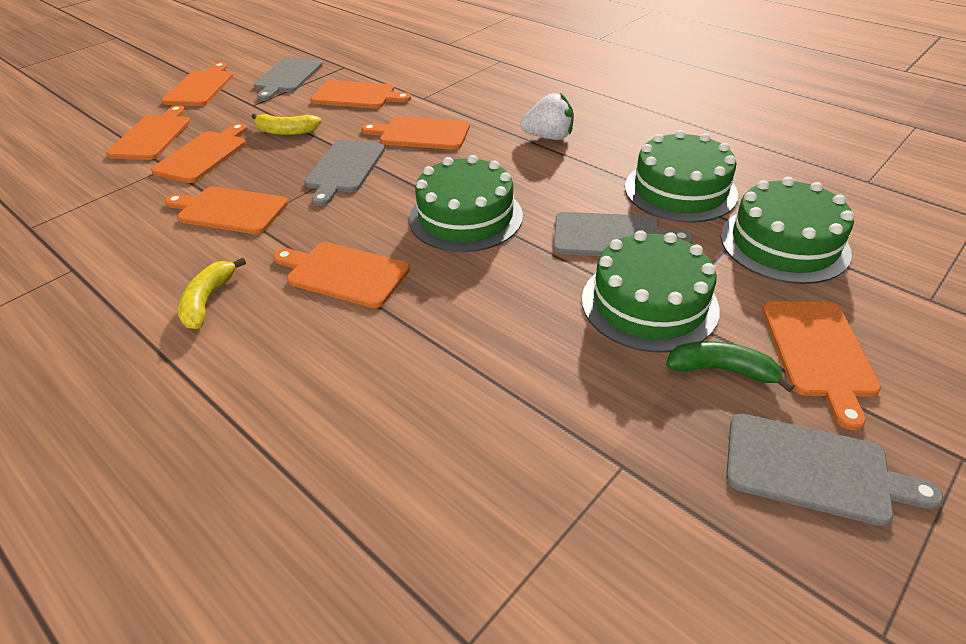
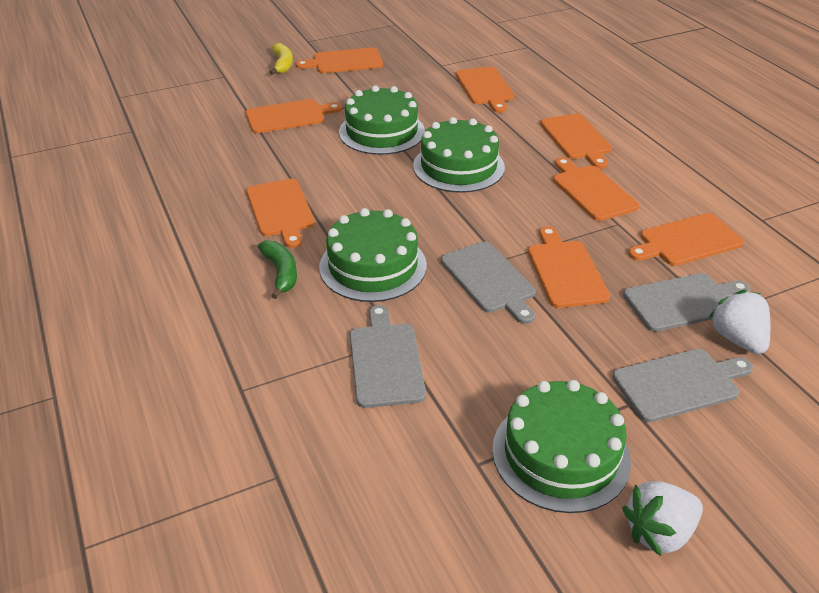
white strawberry: [520,93,574,140] = 1 -> [622,481,703,556] [709,290,770,354] = 2
yellow banana: [178,257,246,329] [252,113,322,135] = 2 -> [270,43,293,75] = 1

